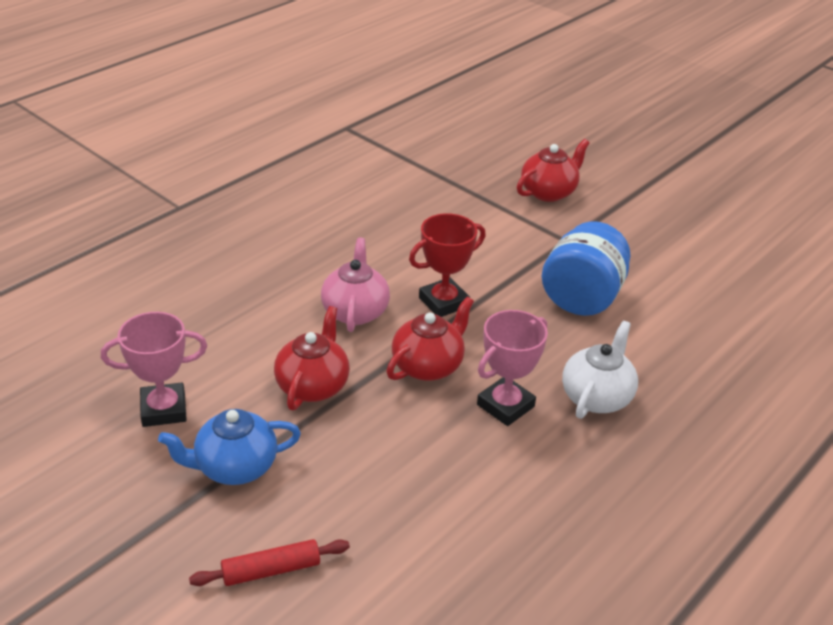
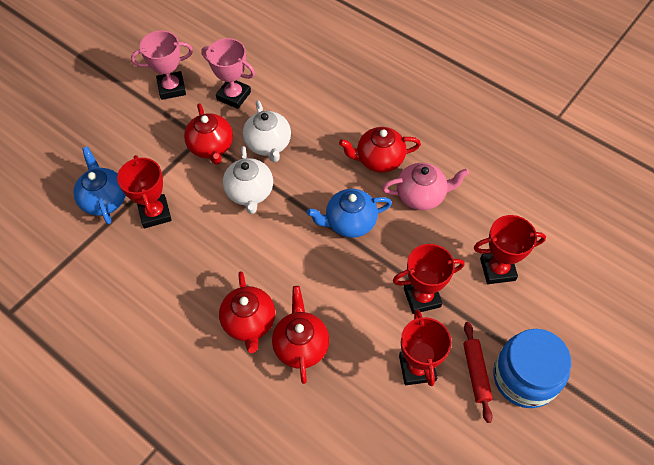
blue teapot: [158,409,301,485] = 1 -> [74,147,126,224] [307,189,392,238] = 2
red teapot: [274,306,349,410] [386,297,474,381] [517,139,590,202] = 3 -> [184,103,233,165] [219,271,275,353] [272,286,329,384] [339,127,421,173] = 4
red trophy: [409,213,486,317] = 1 -> [117,155,172,228] [393,244,465,314] [399,310,452,386] [474,215,546,284] = 4
white teapot: [562,321,638,419] = 1 -> [223,146,273,214] [243,101,291,162] = 2

